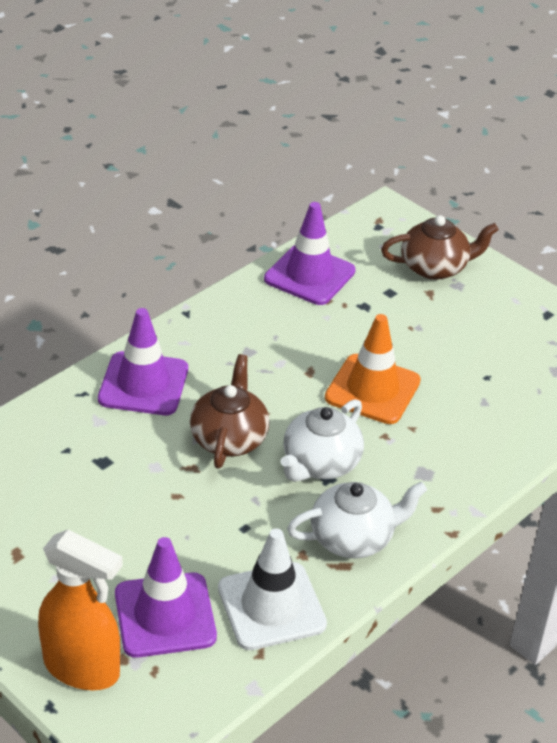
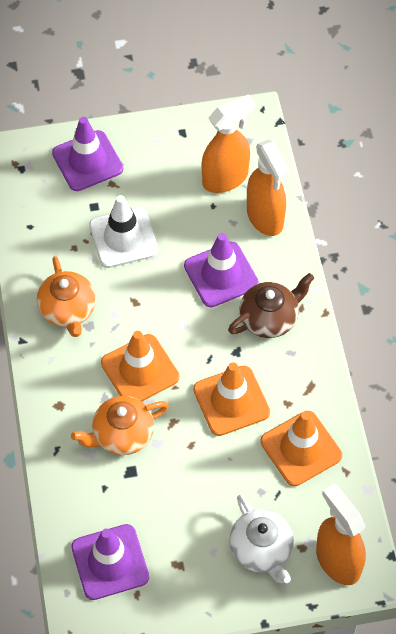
brown teapot: [190,354,270,469] [381,215,499,280] = 2 -> [228,273,314,338] = 1
orange spray bottle: [38,529,123,690] = 1 -> [202,94,255,193] [247,140,290,236] [316,484,366,585] = 3
orange teapot: none = 0 -> [37,256,96,337] [71,396,169,455] = 2
orange traffic cone: [325,314,421,424] = 1 -> [101,331,179,401] [193,362,270,436] [261,411,342,486] = 3
white teapot: [281,399,364,482] [287,482,427,559] = 2 -> [229,495,294,583] = 1

